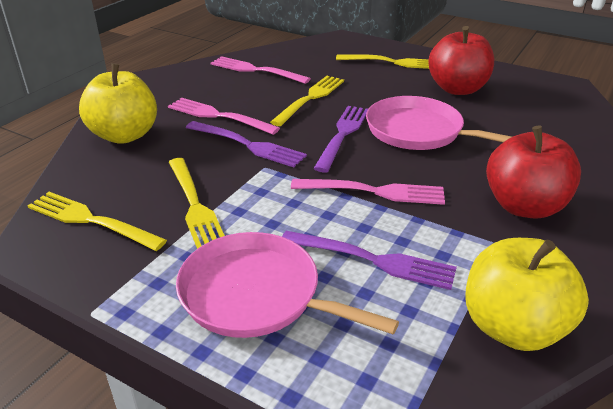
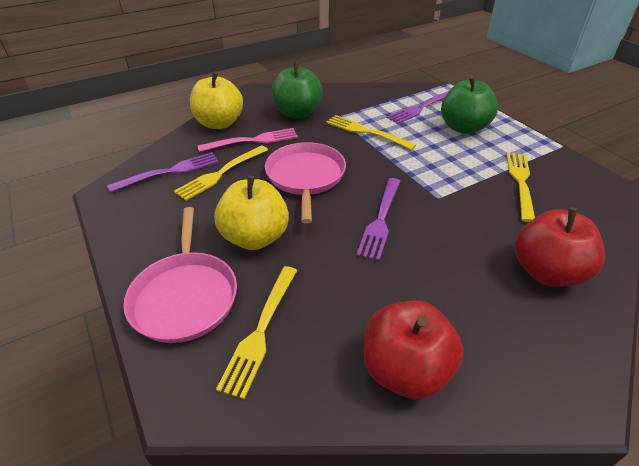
green apple: none = 0 -> [272,62,323,118] [441,75,498,134] = 2
pink fork: [168,98,280,135] [211,56,311,84] [291,179,445,205] = 3 -> [198,128,298,152] = 1

